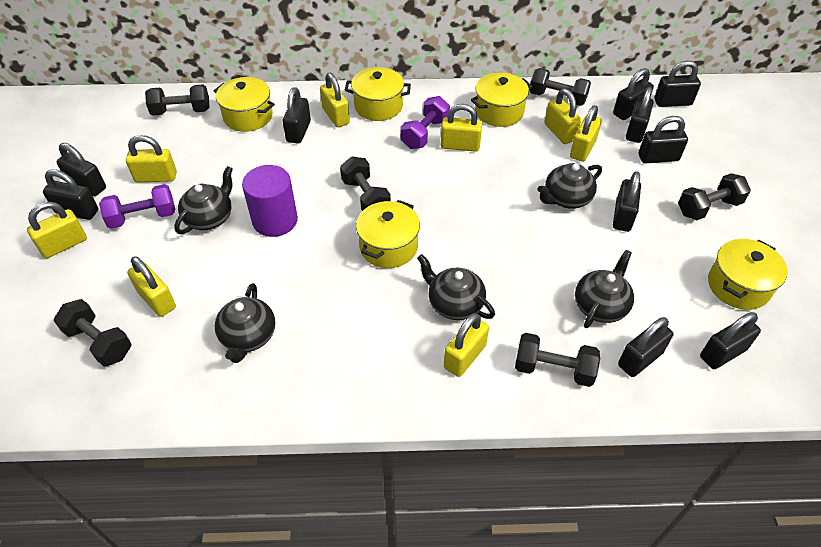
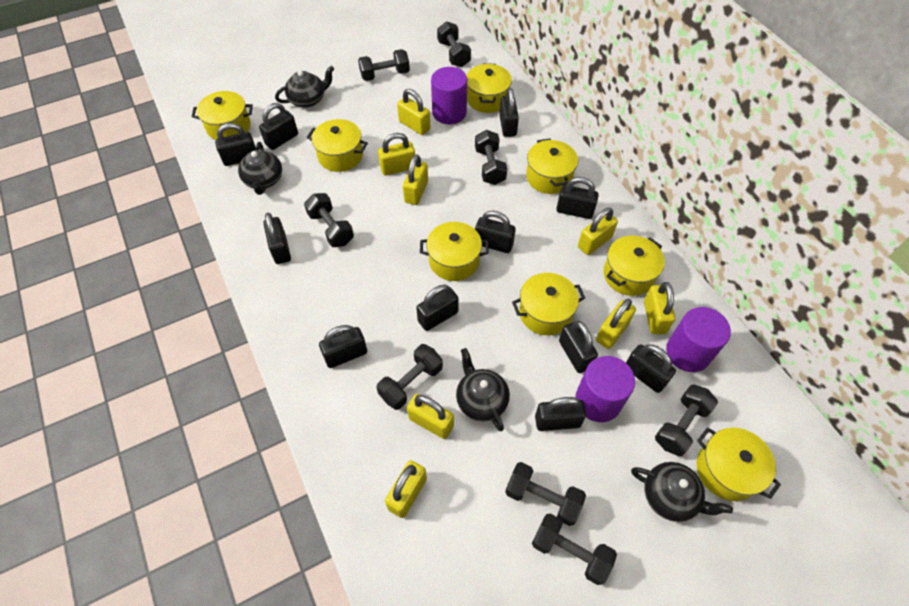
black dumbbell: [53,299,131,367] [145,85,210,116] [340,157,391,211] [515,333,600,387] [529,68,591,106] [678,173,751,220] = 6 -> [304,193,354,247] [358,49,410,81] [376,344,443,410] [437,21,471,67] [475,130,507,185] [505,462,586,526] [532,513,617,585] [655,384,718,456] = 8
black padlock: [43,169,98,220] [56,143,106,196] [282,87,311,144] [613,68,654,120] [613,171,641,232] [618,317,674,377] [626,87,653,143] [639,116,688,163] [654,61,701,107] [700,312,761,369] = 10 -> [215,123,256,166] [259,103,298,150] [263,213,291,264] [319,325,367,368] [416,285,459,331] [475,211,516,253] [499,88,519,137] [535,397,586,431] [556,177,599,219] [559,321,598,373] [626,344,676,393] = 11
black teapot: [174,166,233,234] [215,283,275,363] [417,254,495,320] [537,163,602,209] [575,250,634,328] = 5 -> [238,142,282,195] [275,66,334,108] [456,348,510,431] [631,462,733,522] = 4
purple cylinder: [242,165,298,237] = 1 -> [431,67,467,124] [575,356,635,422] [666,307,731,372] = 3
purple dumbbell: [99,184,175,229] [400,96,450,149] = 2 -> none = 0
yellow pot: [214,77,275,132] [345,67,411,121] [356,200,420,268] [471,73,532,127] [708,239,788,310] = 5 -> [192,91,253,140] [307,119,368,172] [420,222,489,281] [466,63,512,113] [512,273,585,335] [526,138,578,194] [604,235,665,296] [697,427,781,501] = 8

